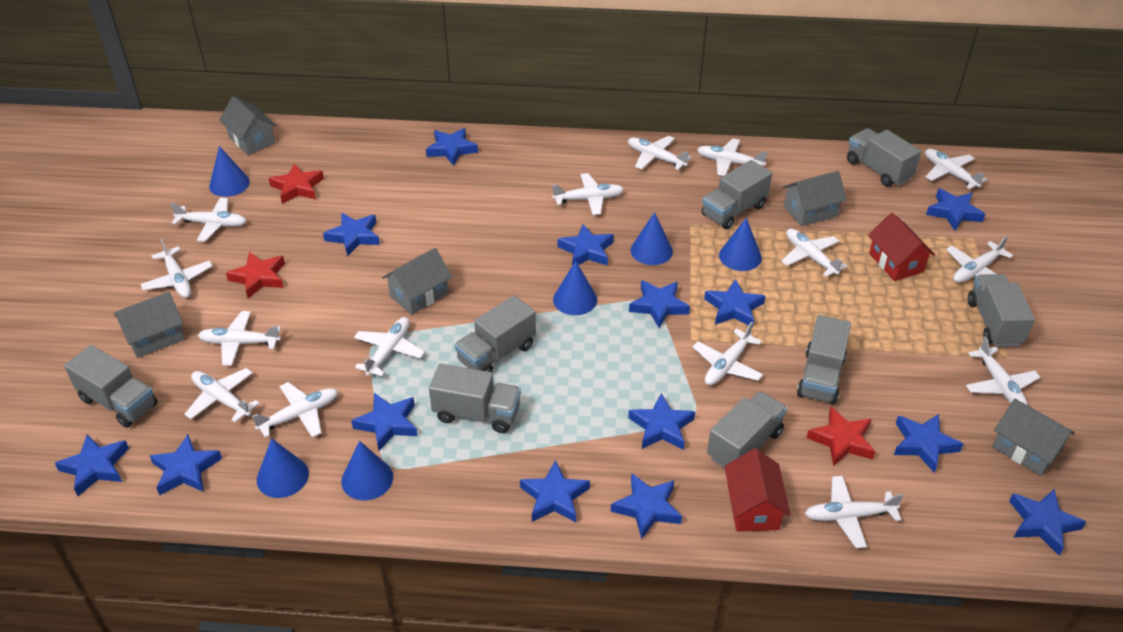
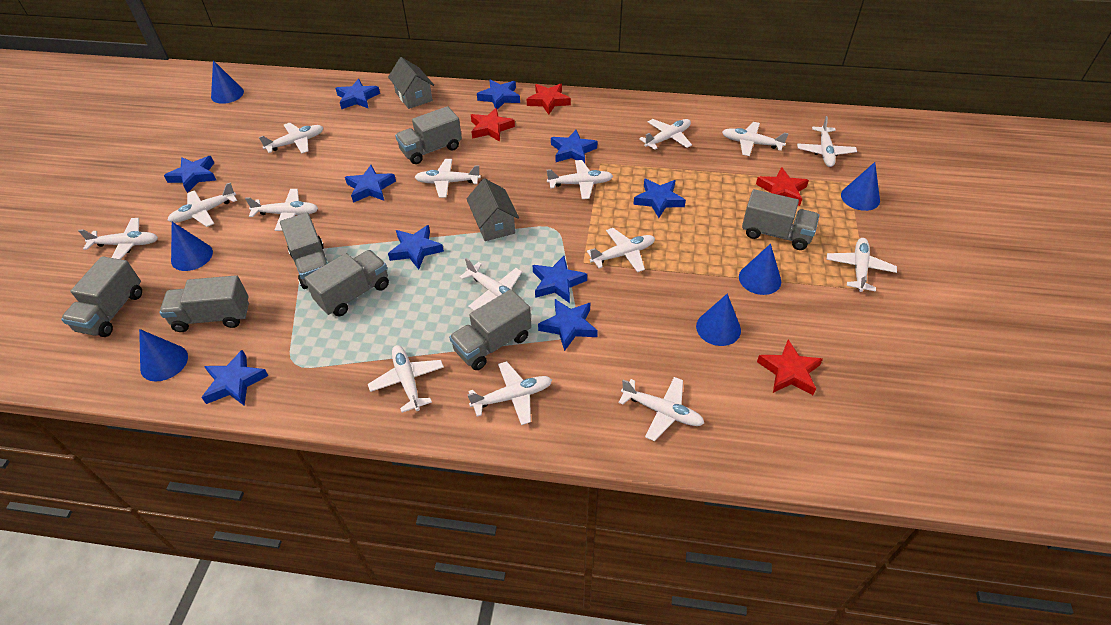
blue star: [55,435,129,496] [150,434,222,495] [323,213,380,257] [351,393,418,451] [426,128,478,166] [520,460,590,522] [557,224,614,266] [611,474,682,539] [628,393,695,450] [629,280,690,328] [704,279,766,328] [894,414,963,473] [926,188,985,231] [1009,489,1086,556] = 14 -> [164,156,216,193] [201,350,269,406] [335,79,380,109] [345,165,396,203] [388,225,444,269] [477,80,520,110] [533,256,587,303] [538,299,598,351] [551,130,597,163] [633,179,686,218] = 10
grey house: [115,292,185,358] [219,96,276,155] [382,248,452,315] [783,171,847,226] [992,399,1075,476] = 5 -> [388,57,434,109] [466,178,519,241] = 2
grey truck: [64,345,157,428] [429,363,521,433] [455,295,536,372] [702,160,772,229] [707,391,787,468] [797,315,851,405] [847,128,921,187] [968,274,1035,347] = 8 -> [61,256,142,337] [159,275,249,332] [280,213,328,289] [304,250,389,317] [395,106,462,164] [449,289,531,370] [742,189,819,250] = 7
red house: [725,448,791,532] [868,213,935,281] = 2 -> none = 0
red star: [226,252,285,299] [268,163,324,204] [806,407,875,466] = 3 -> [471,108,515,142] [527,84,571,115] [756,167,809,206] [757,340,823,395] = 4

